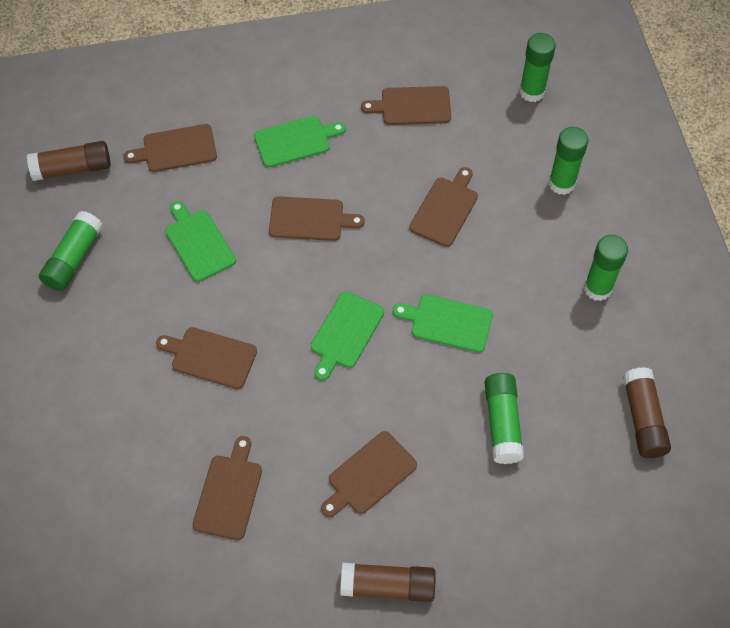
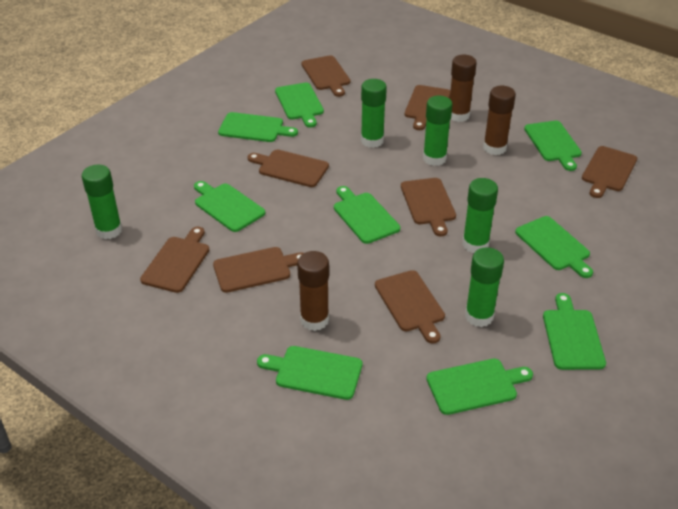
brown cutting board: [123,124,217,172] [156,327,257,389] [193,436,262,540] [269,197,365,241] [321,431,417,517] [361,86,451,125] [409,167,478,247] = 7 -> [140,226,209,293] [213,247,304,293] [248,150,329,187] [301,55,350,97] [375,270,445,344] [401,178,456,236] [405,85,450,130] [582,146,637,198] = 8
green cutting board: [165,201,236,282] [254,116,346,168] [311,291,384,380] [393,294,493,353] = 4 -> [194,181,266,232] [218,112,298,142] [257,346,362,400] [275,83,324,127] [334,186,400,244] [426,359,533,415] [515,216,593,278] [524,121,582,171] [543,293,606,370] = 9

